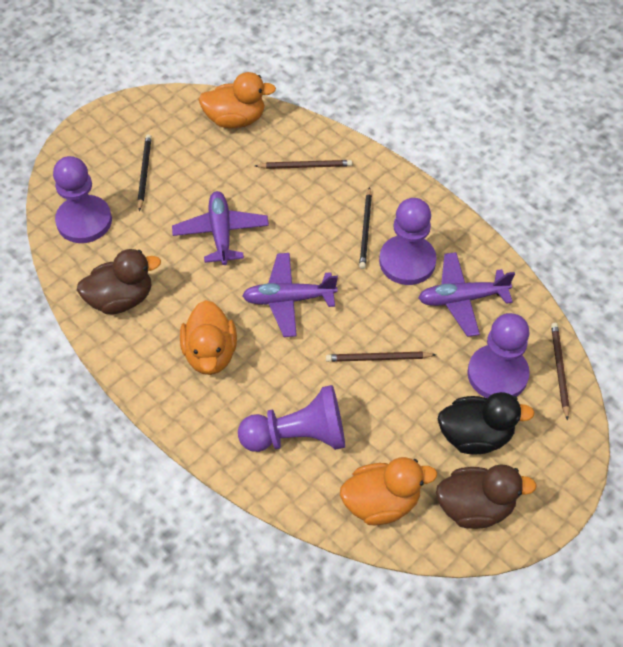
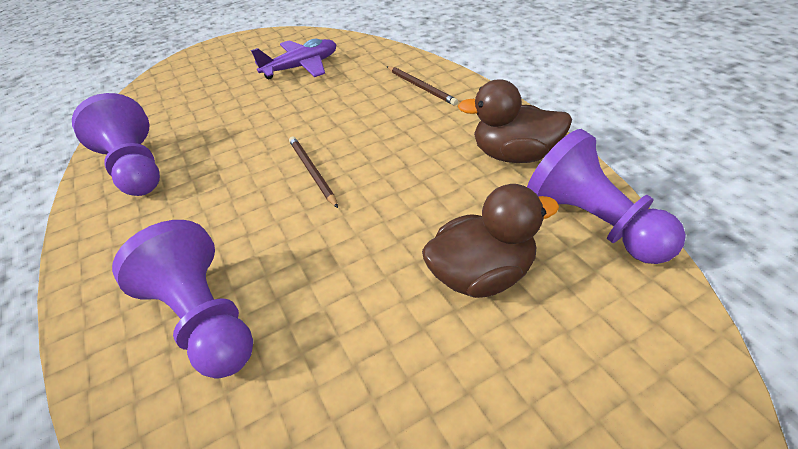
black duck: [438,392,535,455] = 1 -> none = 0
black pencil: [137,134,152,211] [359,187,372,269] = 2 -> none = 0
brown pencil: [255,160,352,169] [326,352,436,362] [551,323,569,421] = 3 -> [289,136,338,208] [387,66,458,106] = 2
orange duck: [180,300,237,375] [198,72,276,128] [340,457,437,525] = 3 -> none = 0
purple pawn: [53,156,112,243] [238,385,345,452] [379,198,437,285] [467,313,530,398] = 4 -> [72,93,160,196] [112,220,253,379] [527,129,686,264] = 3
purple plane: [172,191,269,265] [242,253,338,337] [418,252,515,337] = 3 -> [251,39,337,79] = 1

